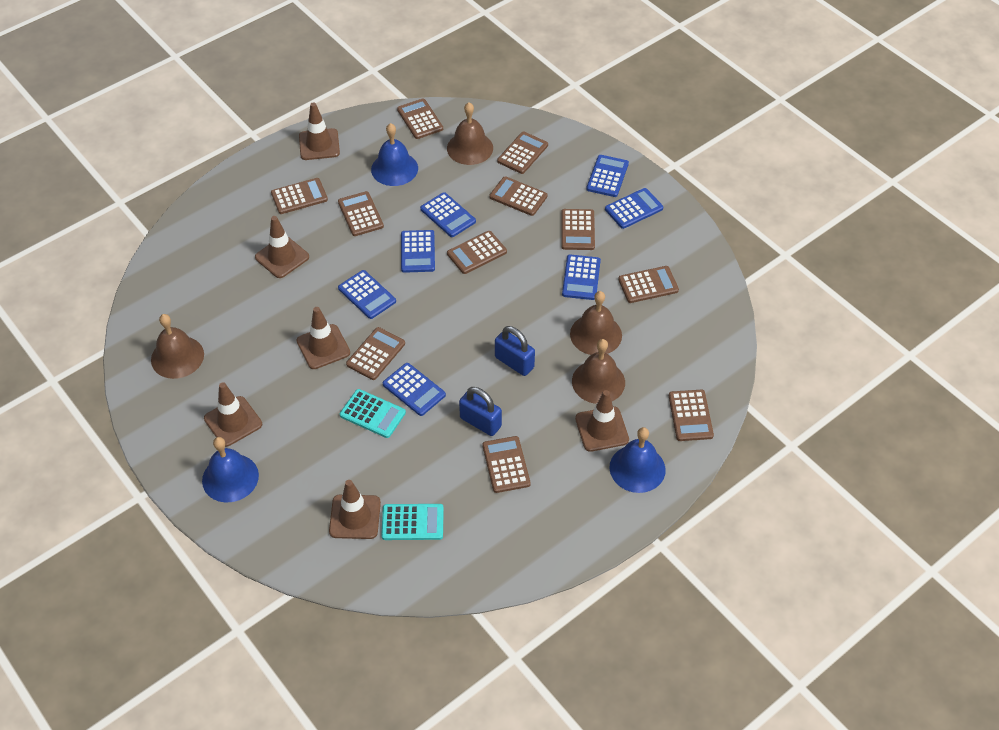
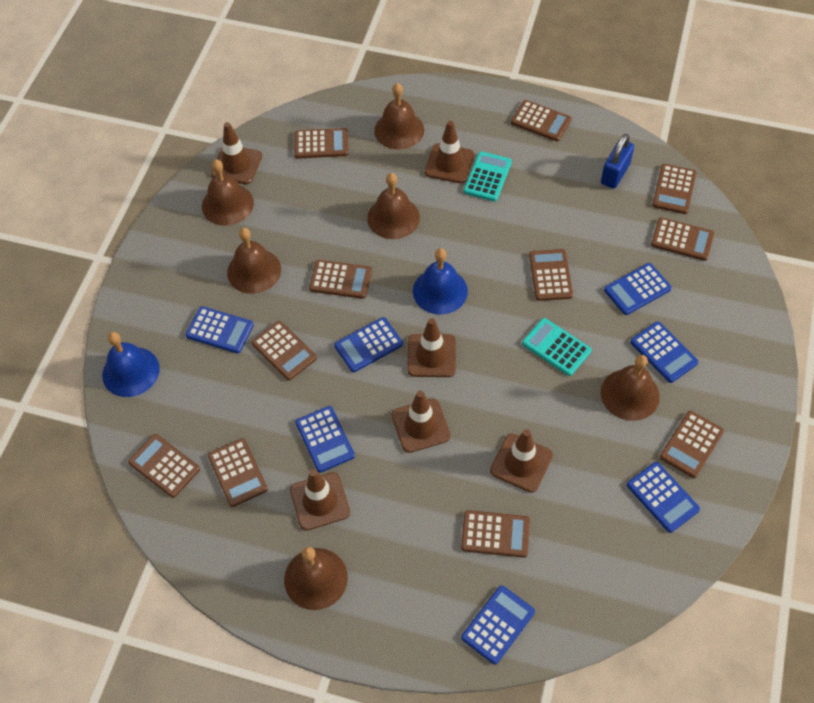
blue bell: [202,437,259,502] [371,123,418,186] [609,427,666,493] = 3 -> [102,332,160,397] [413,248,468,315] = 2
blue padlock: [459,387,502,436] [495,326,535,376] = 2 -> [601,134,634,189] = 1
brown bell: [151,314,204,379] [447,102,493,165] [570,291,622,355] [572,339,625,404] = 4 -> [202,160,254,226] [227,228,281,294] [284,547,348,610] [367,173,420,239] [374,83,424,150] [601,355,660,421] = 6

